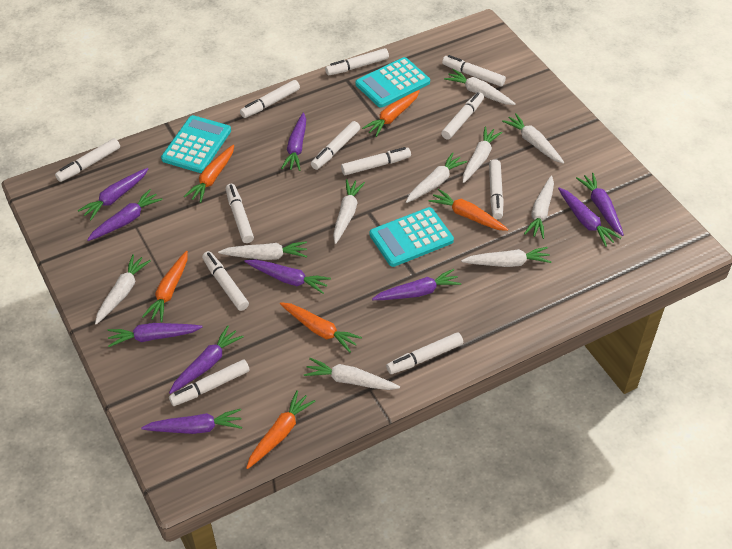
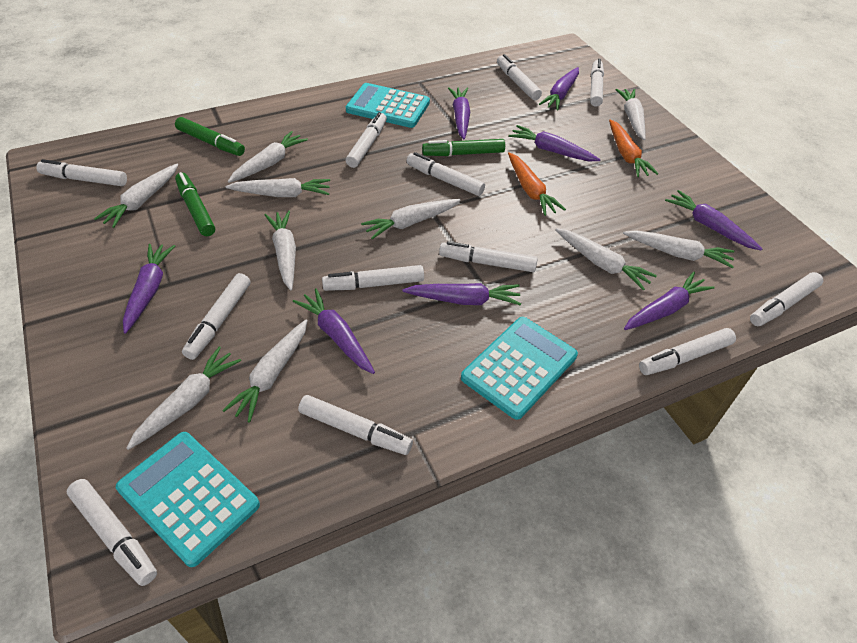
green marker: none = 0 -> [175,117,245,156] [175,172,215,236] [422,139,505,156] = 3
orange carrot: [142,251,188,322] [184,145,234,203] [246,390,315,469] [280,302,362,352] [362,90,420,137] [429,189,508,231] = 6 -> [508,152,566,216] [609,119,658,177] = 2
purple carrot: [78,168,148,221] [87,189,163,241] [108,323,203,347] [141,409,242,434] [169,326,244,394] [244,259,331,294] [281,112,306,171] [372,269,461,300] [558,188,621,247] [576,173,624,236] = 10 -> [123,244,175,334] [293,288,375,374] [402,283,521,306] [448,87,470,139] [509,125,601,161] [539,67,579,110] [624,272,715,330] [665,190,762,250] = 8

